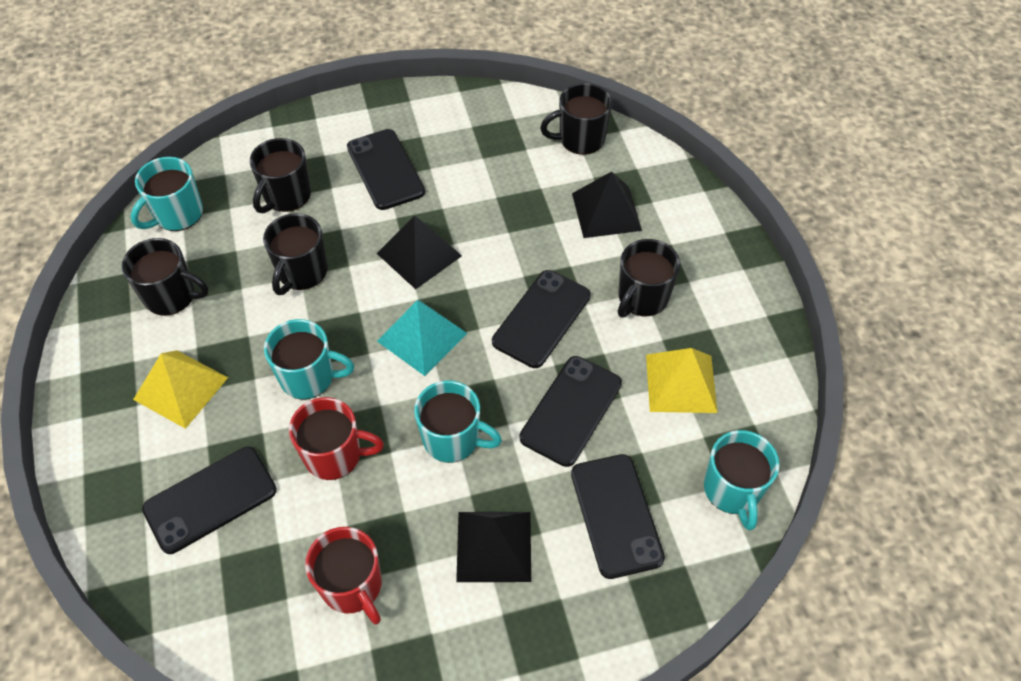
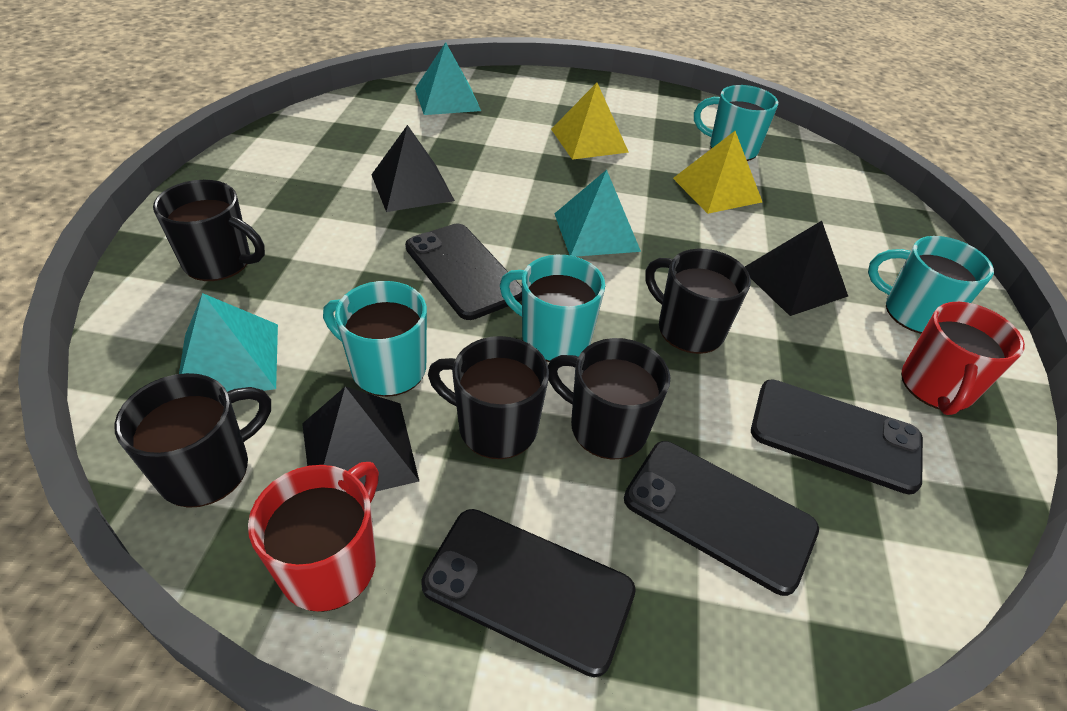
black phone: [142,447,277,554] [347,129,425,210] [492,270,591,368] [520,356,622,467] [571,454,665,579] = 5 -> [405,224,522,320] [421,509,636,677] [624,441,819,596] [751,379,923,495] = 4
turquoise pyramid: [377,300,467,376] = 1 -> [179,293,278,392] [415,42,481,115] [554,170,641,257] = 3

